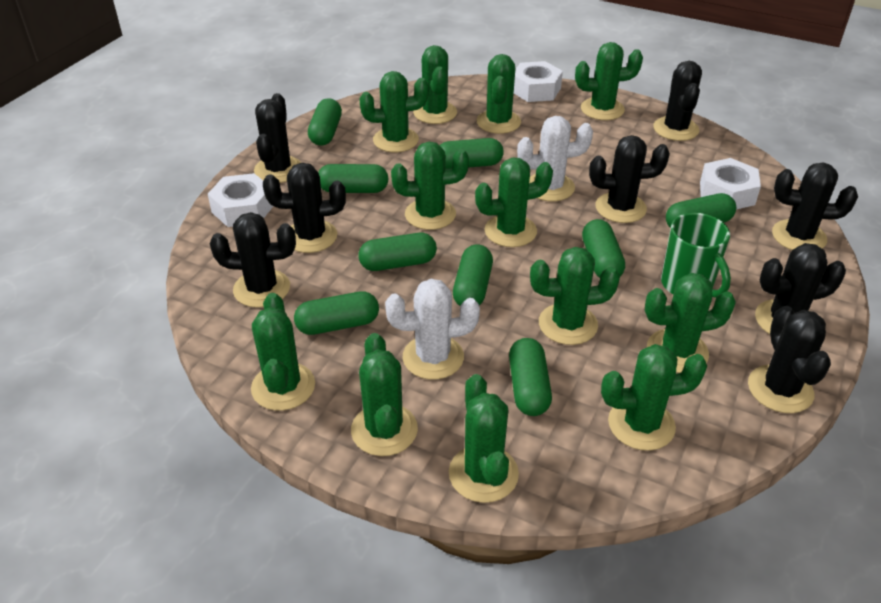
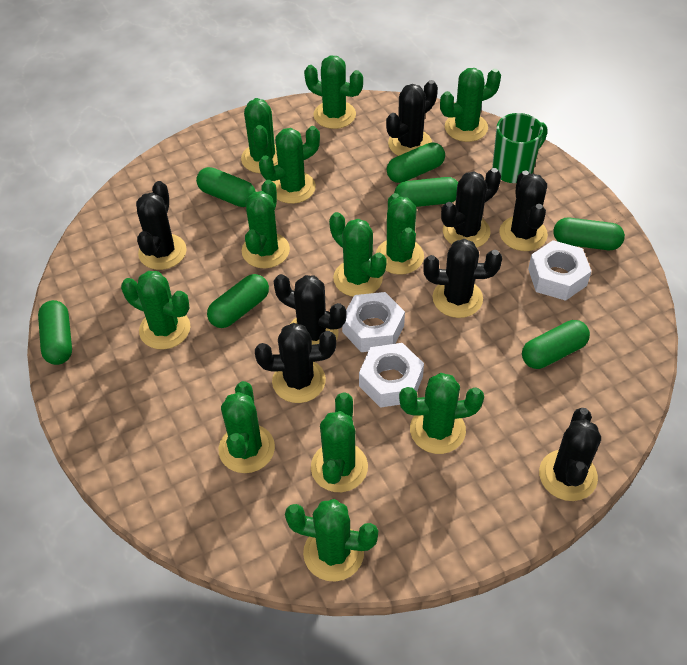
green capsule: [294,291,379,335] [308,98,342,146] [318,164,389,193] [358,233,437,271] [439,138,504,169] [453,244,493,306] [509,338,552,416] [582,219,625,278] [666,193,736,228] = 9 -> [38,300,72,365] [196,167,256,207] [207,274,269,328] [387,142,445,183] [394,177,458,207] [522,320,590,369] [553,218,625,250] = 7
white cactus: [385,279,480,380] [517,116,593,201] = 2 -> none = 0

